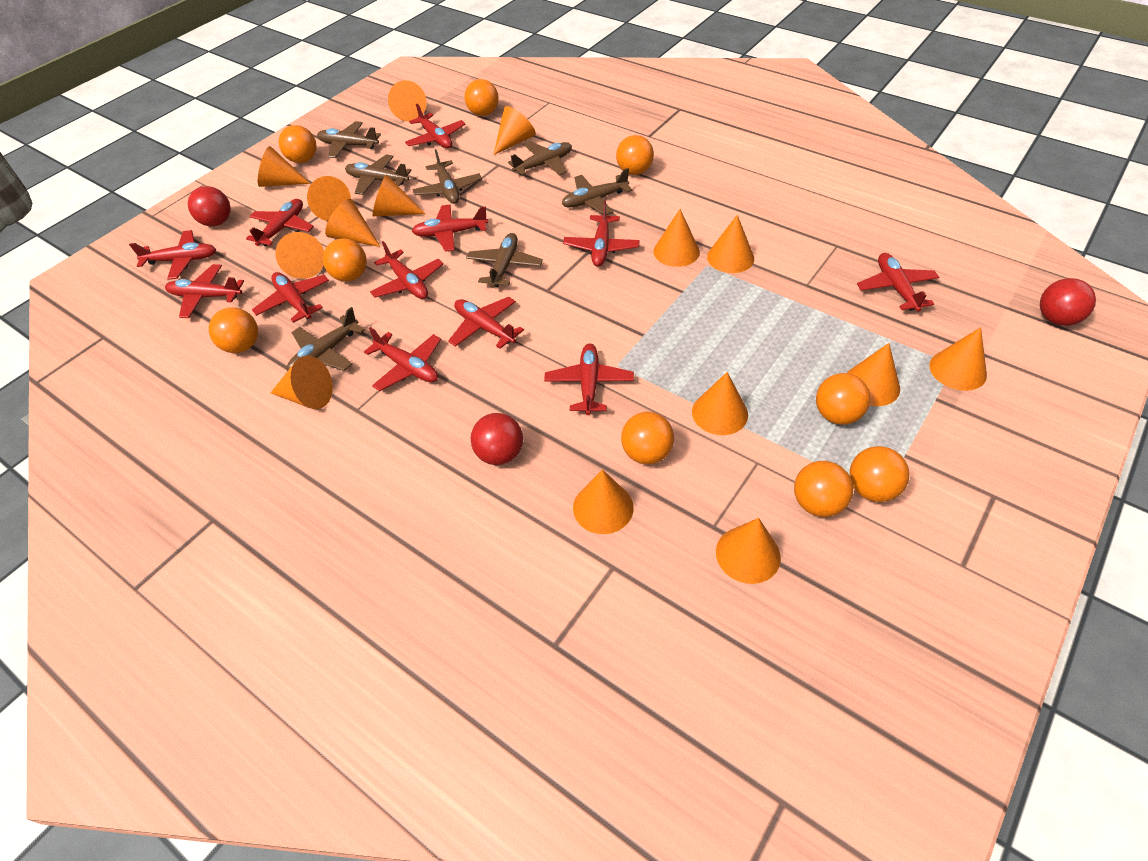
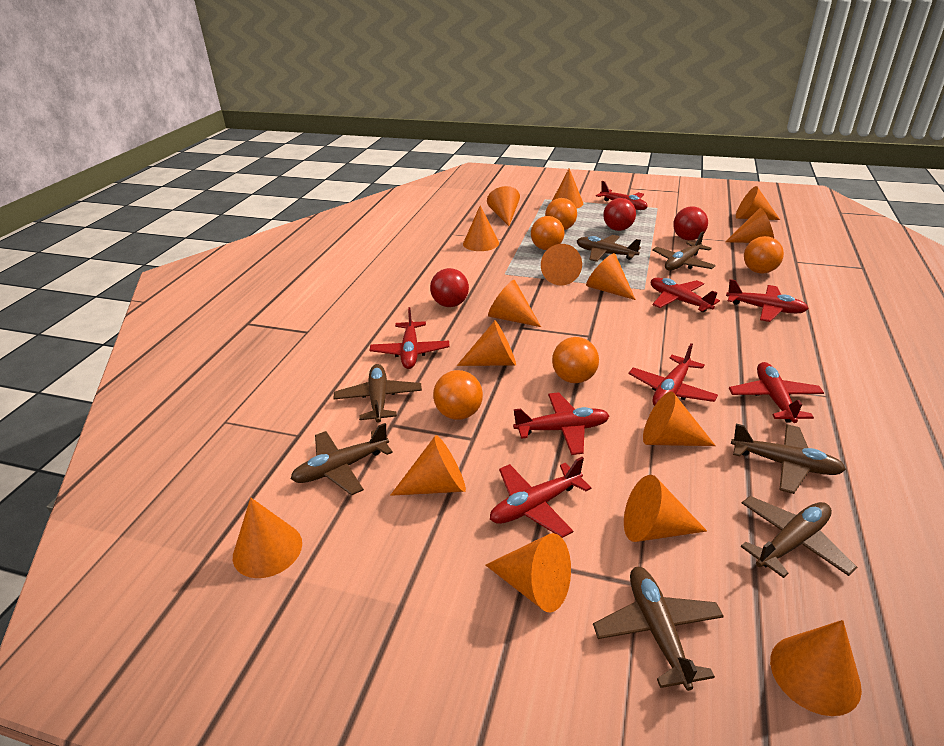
orange ball: [209,307,258,353] [279,125,317,163] [323,238,367,282] [464,79,499,116] [616,135,654,175] [621,412,674,464] [794,461,853,517] [816,373,871,425] [849,446,909,502] = 9 -> [433,370,483,420] [531,216,564,250] [545,198,577,230] [552,337,599,383] [744,236,784,273] = 5
red plane: [129,230,216,280] [165,264,244,318] [246,199,314,246] [252,272,329,323] [364,327,441,391] [370,241,443,299] [405,104,466,148] [412,204,488,252] [448,297,524,349] [544,343,634,415] [563,201,640,267] [857,253,939,312] = 12 -> [370,307,449,369] [490,457,592,538] [513,392,610,455] [596,181,648,210] [629,343,718,406] [651,278,720,312] [726,279,809,322] [729,362,824,423] = 8

